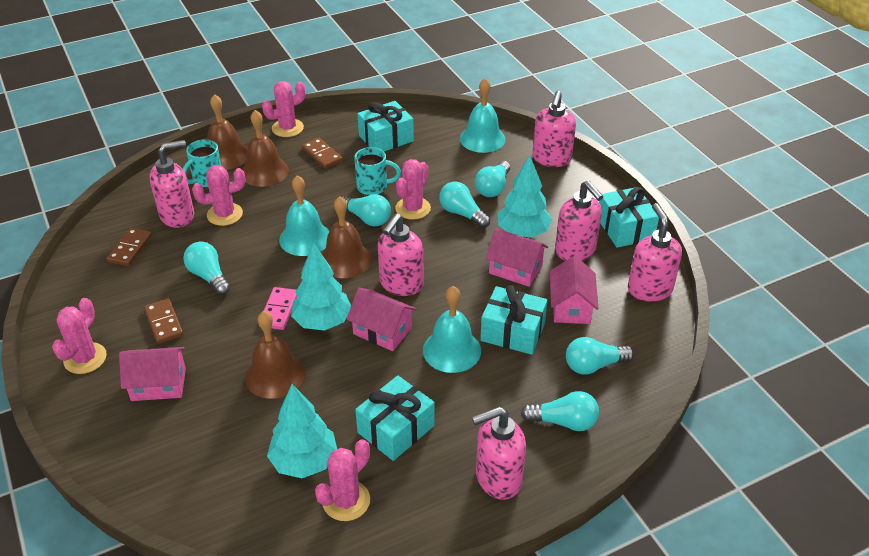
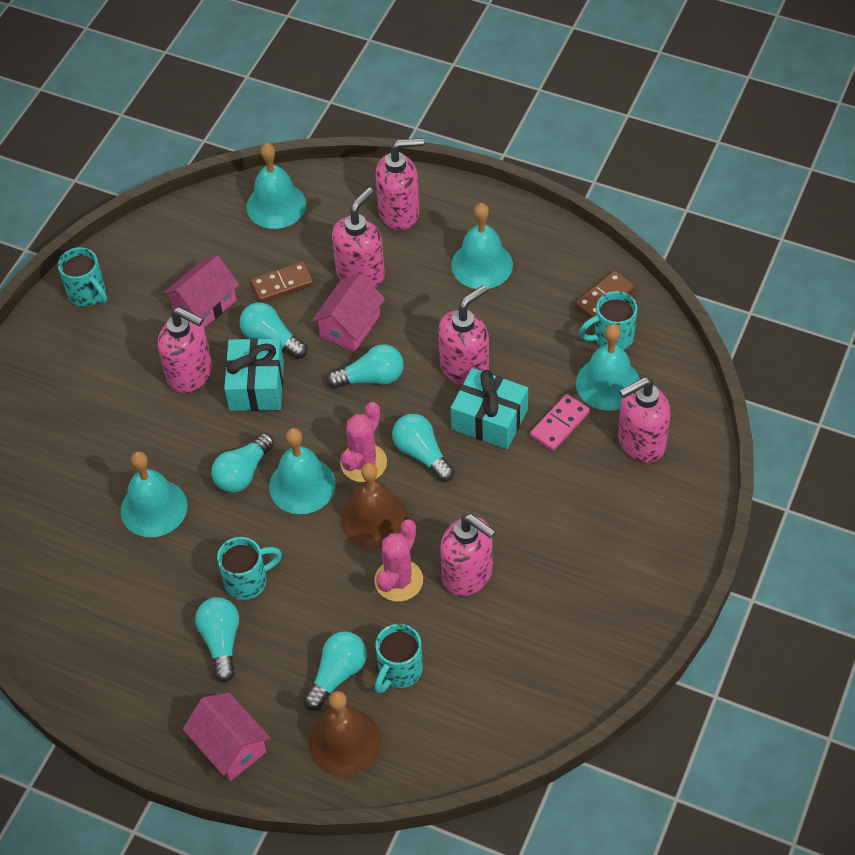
brown bell: [207,94,247,170] [242,110,289,187] [245,311,305,399] [322,196,372,278] = 4 -> [309,691,381,776] [341,463,408,549] = 2
brown domino: [106,228,152,266] [144,299,183,344] [302,138,343,169] = 3 -> [251,262,313,302] [575,271,635,318] = 2
pink cactus: [52,298,107,374] [192,165,245,226] [262,81,306,137] [315,439,370,521] [395,159,431,220] = 5 -> [340,402,387,482] [374,519,423,602] = 2
pink house: [119,347,186,401] [347,288,416,351] [485,228,548,287] [550,256,599,324] = 4 -> [163,256,239,328] [183,692,270,781] [312,274,385,352] = 3
turquoise bell: [279,175,329,256] [423,286,481,373] [460,78,506,153] = 3 -> [121,452,187,537] [246,143,306,229] [269,428,336,514] [451,203,513,289] [576,324,640,411] = 5
turquoise gift: [355,375,435,461] [358,101,414,152] [480,285,548,355] [599,187,659,248] = 4 -> [224,338,284,411] [451,368,528,449] = 2
turquoise mug: [183,139,221,187] [354,147,401,195] = 2 -> [58,247,107,307] [217,537,282,600] [375,624,423,693] [579,291,638,350] = 4
turquoise tree: [267,384,337,478] [291,243,351,331] [498,155,552,238] = 3 -> none = 0

